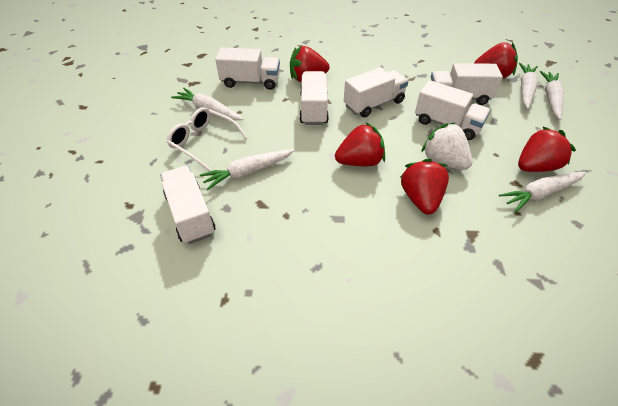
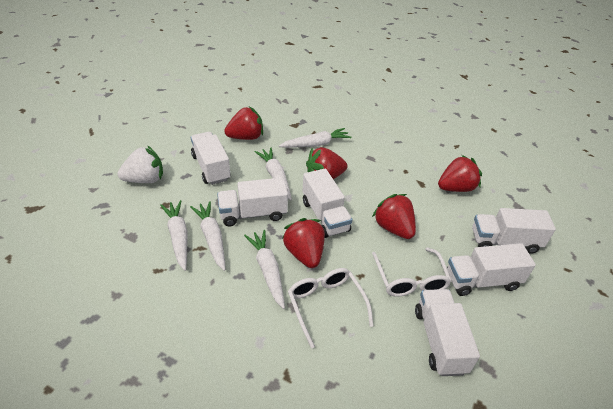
white glasses: [167,107,248,171] = 1 -> [288,268,373,348] [372,247,451,297] = 2

